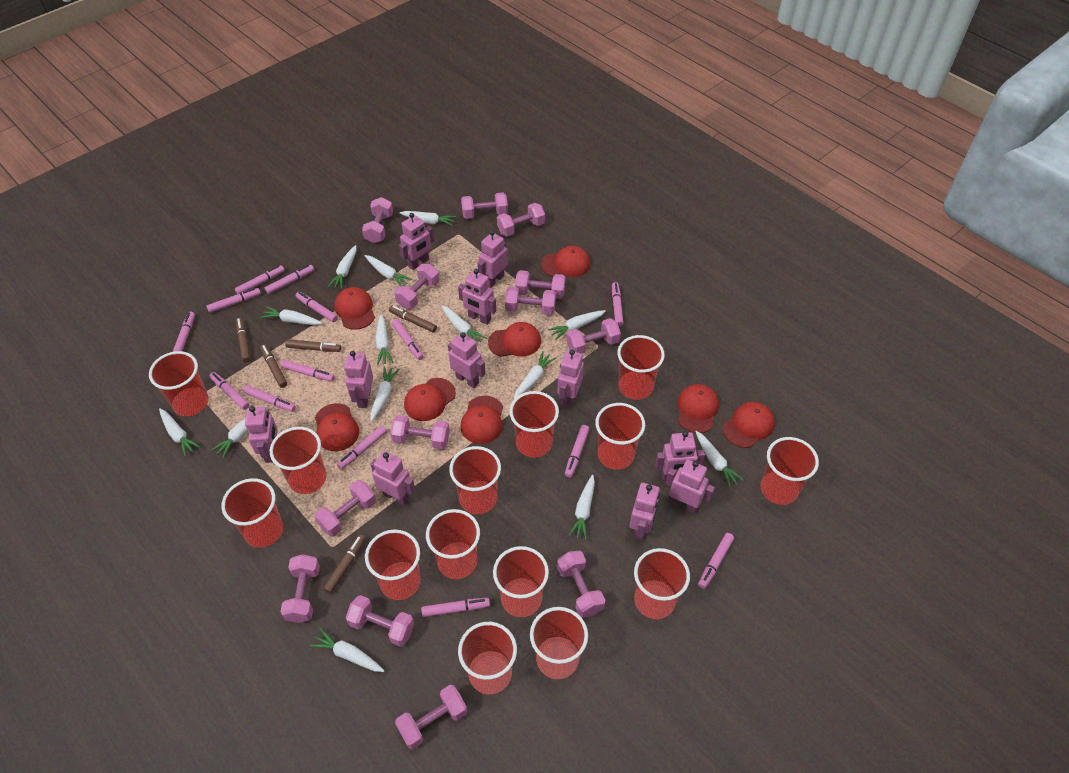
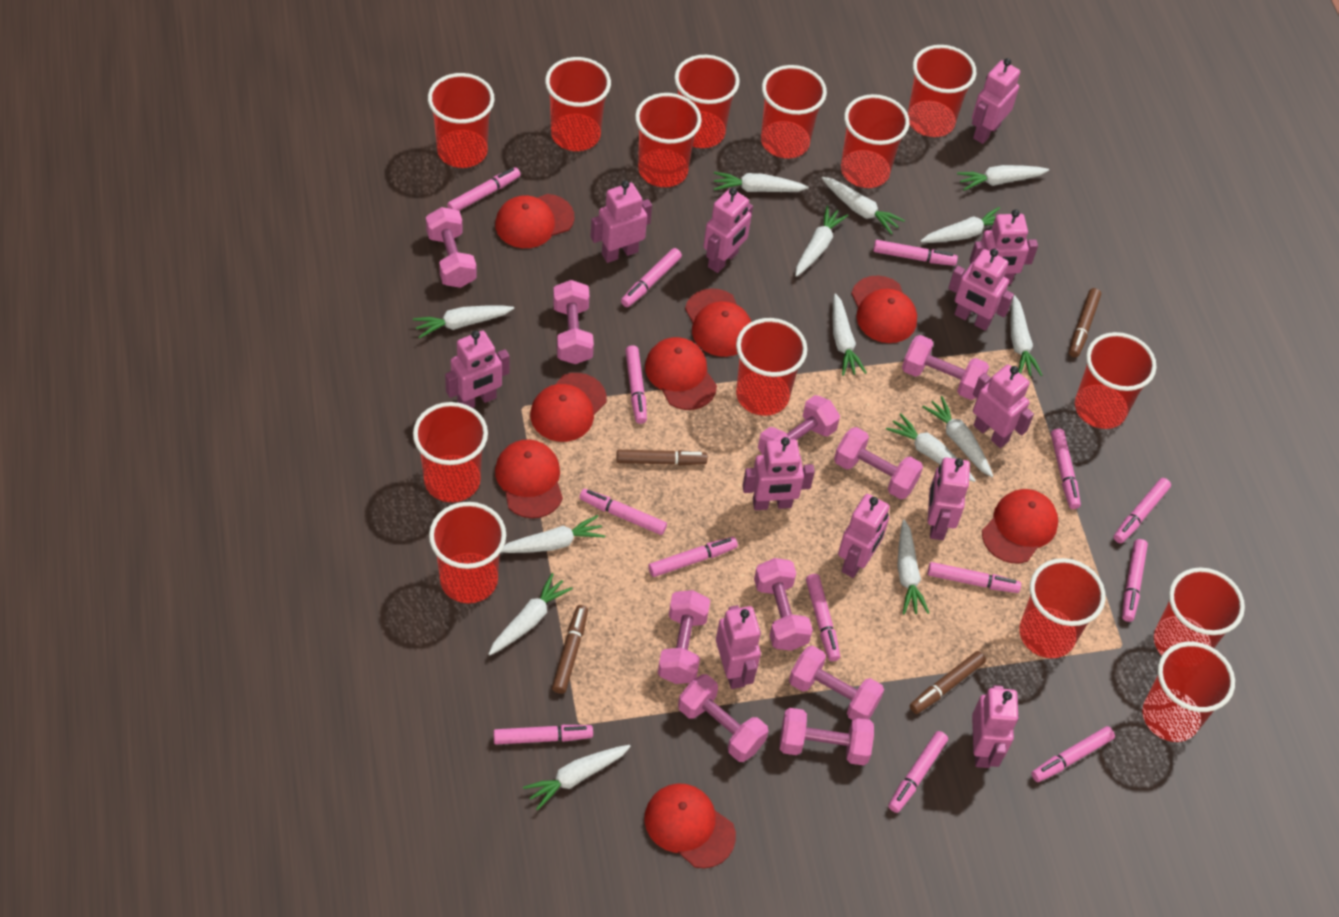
brown marker: [236,318,251,363] [260,344,287,388] [285,339,341,352] [323,534,366,594] [389,306,437,333] = 5 -> [552,605,588,694] [616,450,707,465] [910,651,986,714] [1069,288,1101,357] = 4
pink dumbbell: [281,554,320,623] [314,480,376,537] [345,595,414,647] [362,197,393,243] [390,415,450,450] [394,264,440,308] [395,685,467,749] [461,192,508,219] [497,203,545,237] [505,287,556,315] [515,270,565,299] [557,551,605,618] [566,318,621,354] = 13 -> [426,207,477,288] [553,280,594,364] [658,590,710,684] [678,674,769,762] [754,558,813,651] [758,395,840,455] [780,708,874,766] [789,645,884,720] [834,427,923,499] [902,335,989,400] = 10
pink robot: [245,406,278,463] [344,351,373,408] [370,451,415,506] [399,213,434,270] [448,332,486,388] [458,269,496,325] [477,230,508,288] [557,350,584,407] [629,483,660,540] [655,431,705,481] [665,459,715,513] = 11 -> [445,330,510,408] [590,180,652,263] [703,188,753,273] [716,605,761,689] [742,437,815,510] [838,494,890,578] [928,457,970,540] [948,249,1014,331] [970,209,1038,285] [972,58,1020,144] [972,685,1019,768] [973,364,1034,448] = 12

